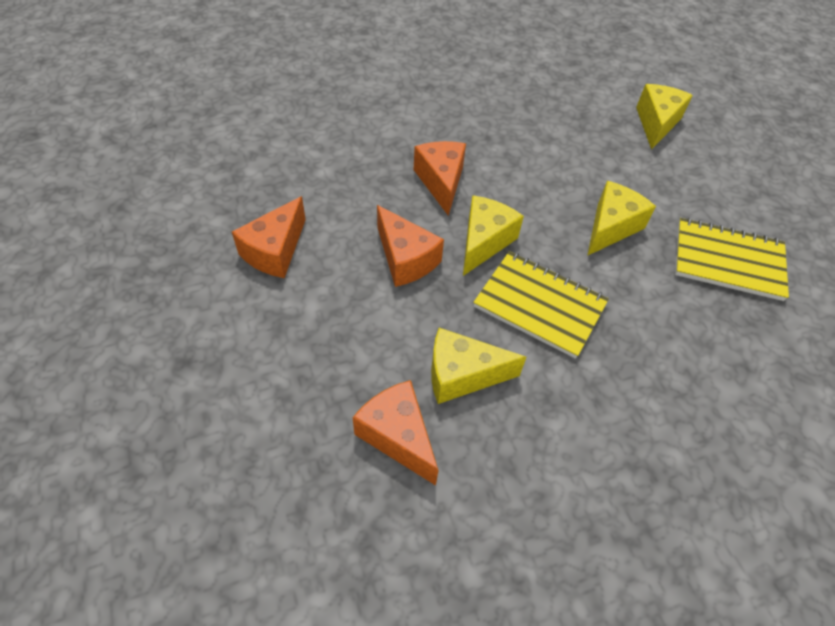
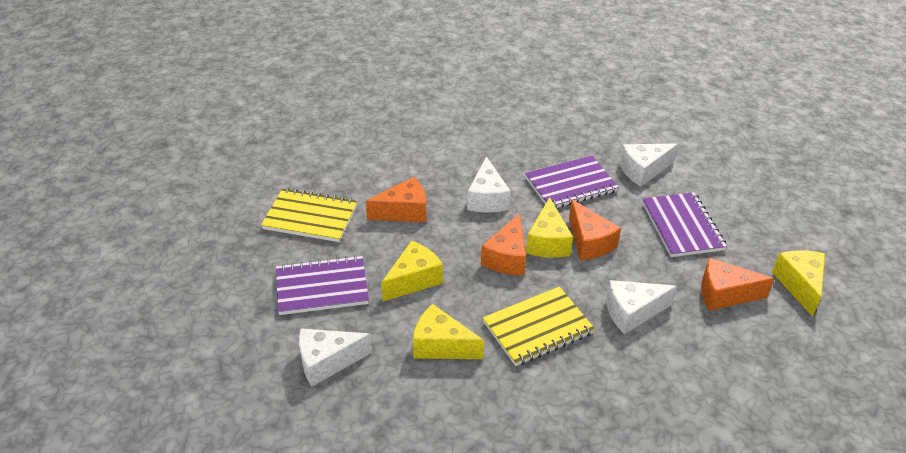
purple notebook: none = 0 -> [276,255,369,315] [525,156,619,208] [642,192,727,257] = 3
white cheese: none = 0 -> [299,328,372,386] [467,156,511,212] [606,280,677,334] [620,143,678,187] = 4

